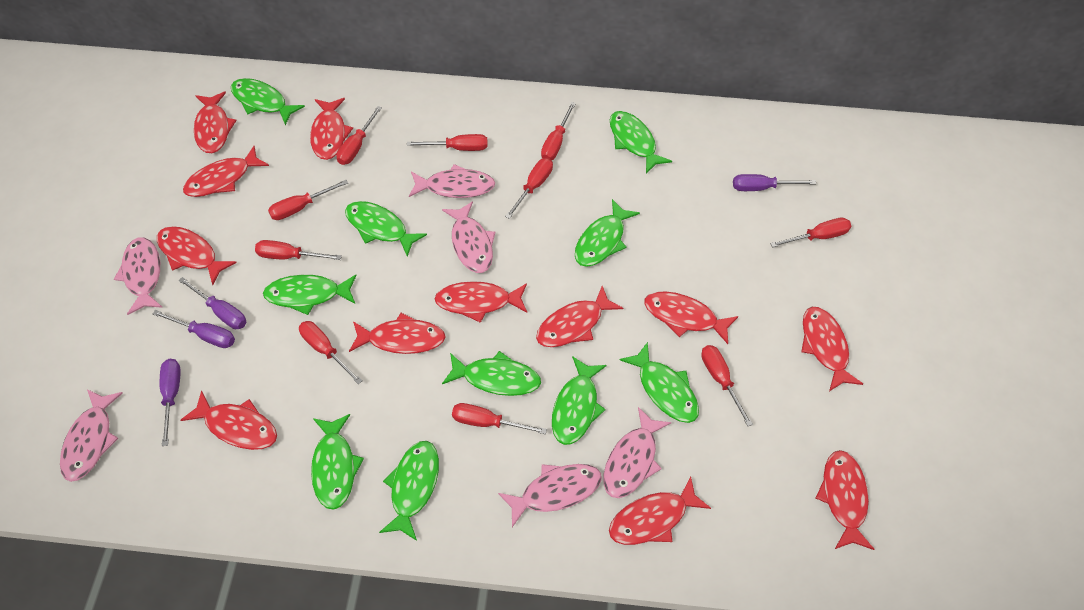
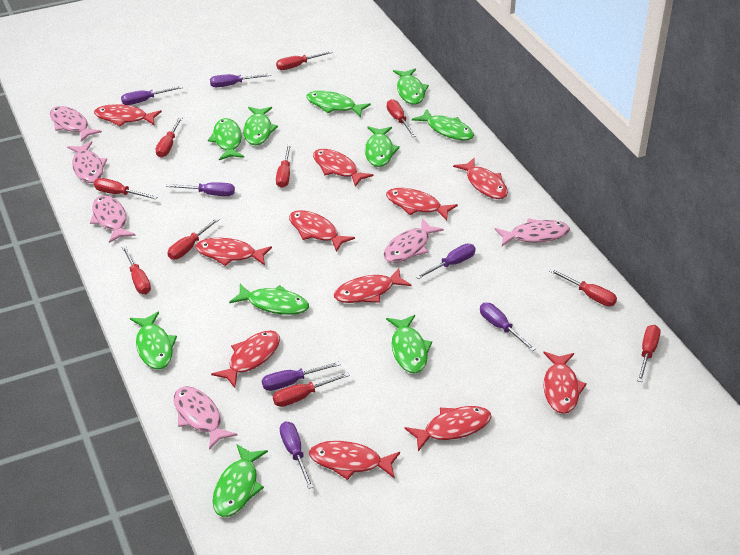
purple screwdriver: [153,310,235,348] [160,359,181,446] [178,277,246,329] [733,174,816,191] = 4 -> [121,86,183,105] [166,182,235,196] [210,73,271,87] [262,361,341,391] [280,421,313,489] [416,244,476,279] [480,303,536,351] = 7
red fish: [157,226,237,285] [181,390,277,450] [183,146,269,197] [194,92,237,153] [310,98,353,160] [349,313,445,354] [434,281,527,323] [536,286,623,347] [609,476,711,545] [644,291,738,344] [801,307,863,391] [816,450,874,550] = 12 -> [94,104,162,126] [195,238,272,266] [211,330,280,388] [289,210,355,252] [309,441,400,480] [313,149,373,187] [334,268,412,303] [386,188,458,221] [405,406,492,451] [453,158,508,199] [544,352,587,414] = 11

